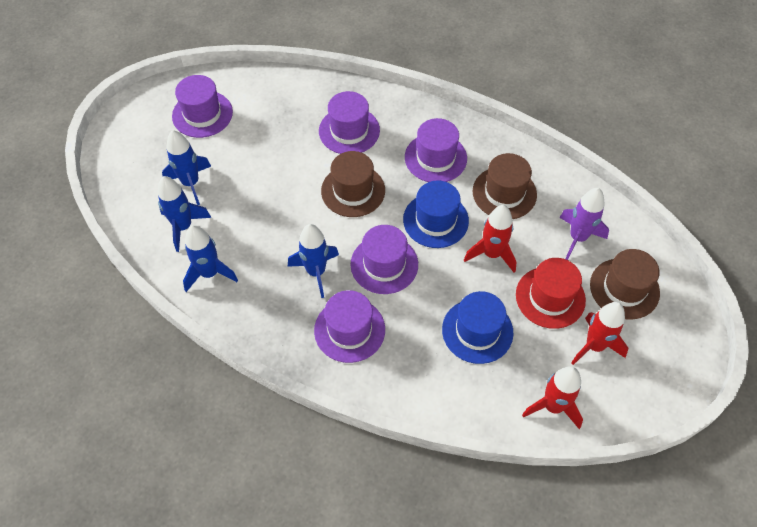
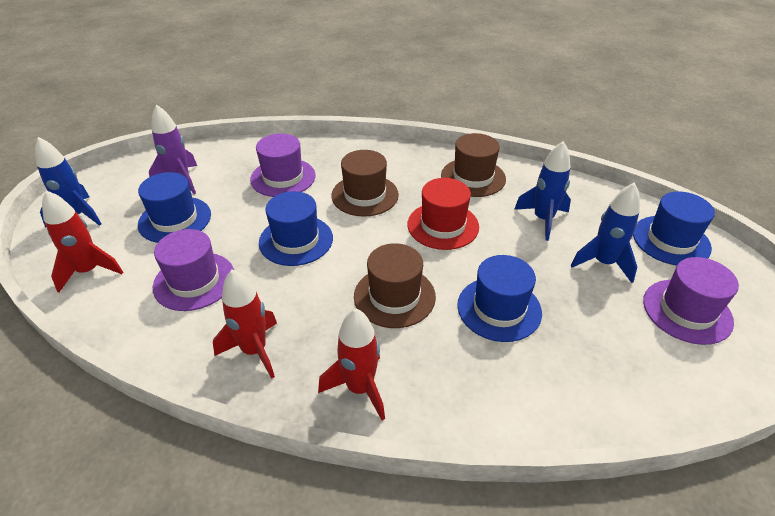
blue hat: [403,180,469,248] [442,291,513,364] = 2 -> [138,172,211,243] [259,191,333,266] [457,255,542,342] [633,191,715,265] = 4
blue rocket: [158,176,211,252] [162,130,211,205] [183,225,238,292] [288,224,339,298] = 4 -> [35,137,101,228] [514,141,571,241] [571,182,640,283] = 3
purple hat: [172,75,233,138] [314,290,385,363] [319,91,380,154] [351,225,418,294] [405,118,467,182] = 5 -> [153,229,234,311] [250,133,316,197] [643,257,739,345] = 3

